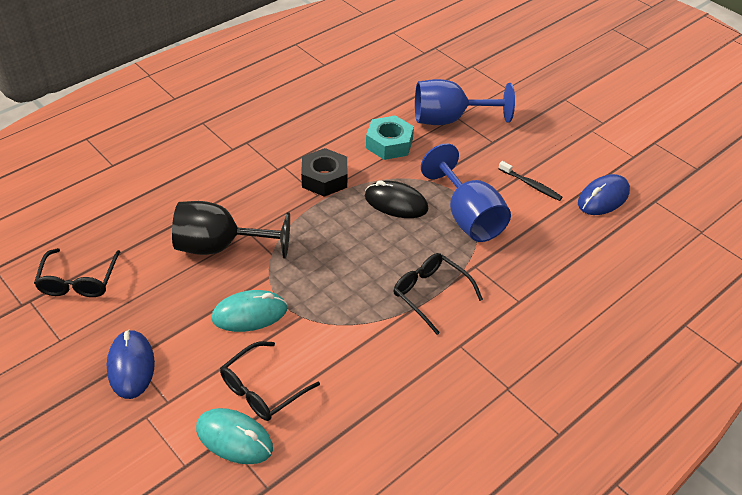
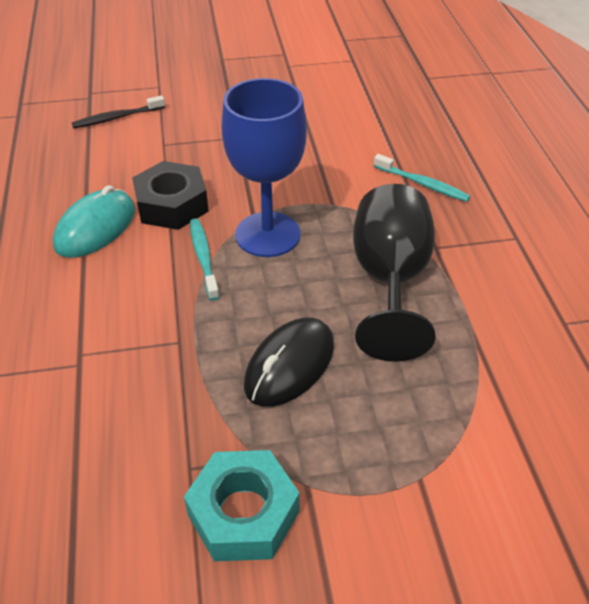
black glasses: [34,248,120,297] [220,341,320,421] [394,253,483,335] = 3 -> none = 0
blue goblet: [415,79,515,125] [421,143,511,242] = 2 -> [221,78,307,257] = 1
blue mouse: [107,329,155,399] [578,174,630,215] = 2 -> none = 0
turquoise mouse: [196,408,273,464] [212,290,287,332] = 2 -> [53,185,135,258] = 1
turquoise toothbrush: none = 0 -> [190,218,219,301] [374,154,470,202] = 2

